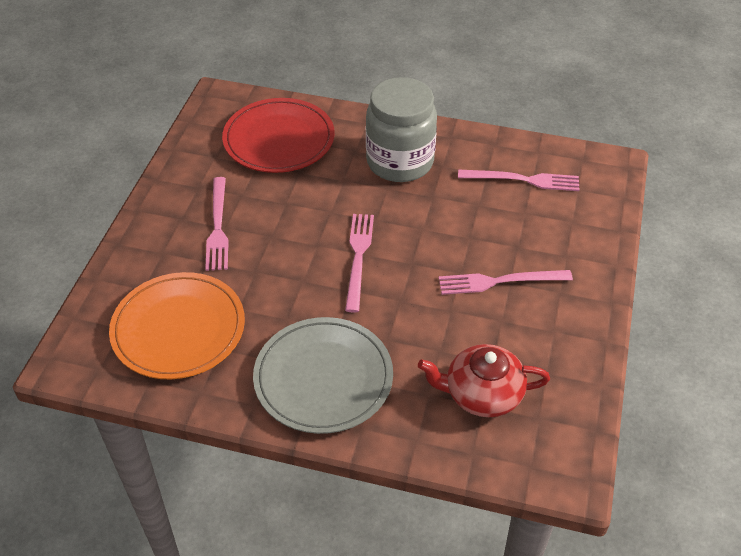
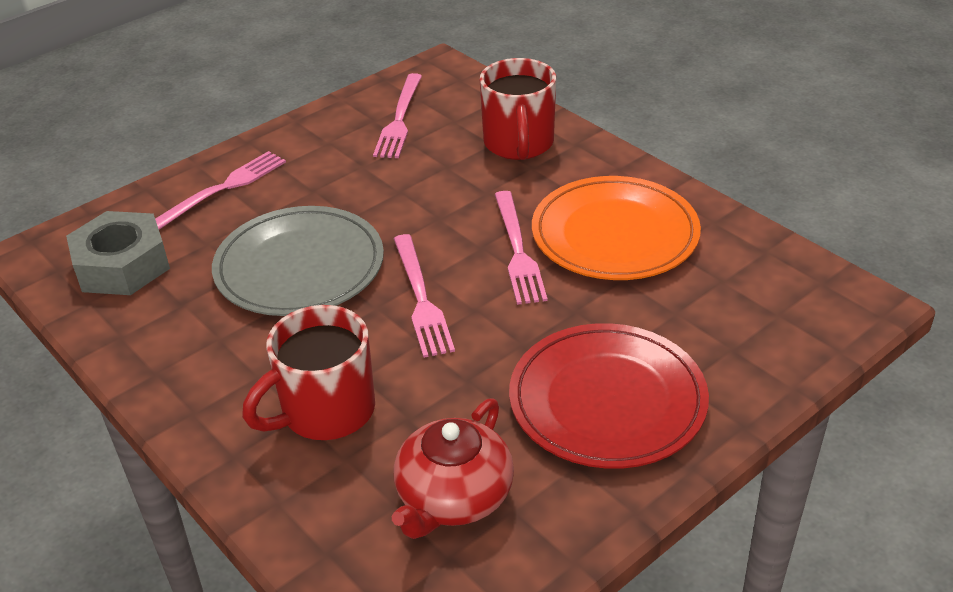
grey jar: [366,77,437,182] = 1 -> none = 0
grey nut: none = 0 -> [66,211,170,295] = 1
red mug: none = 0 -> [242,305,375,440] [480,58,556,160] = 2

